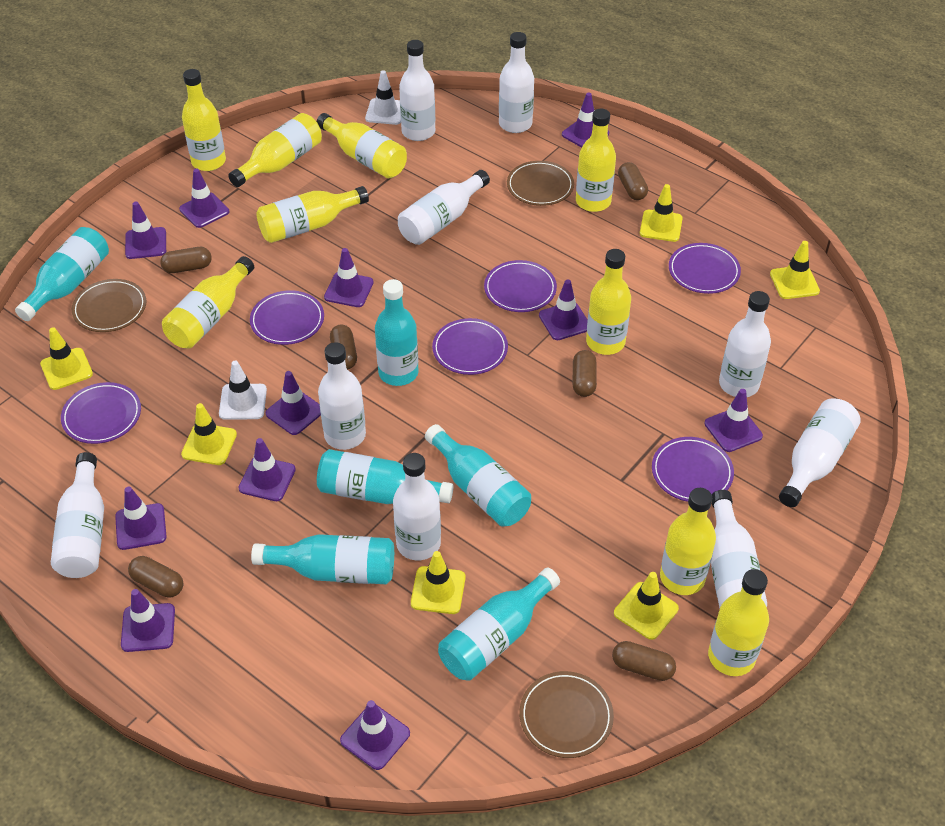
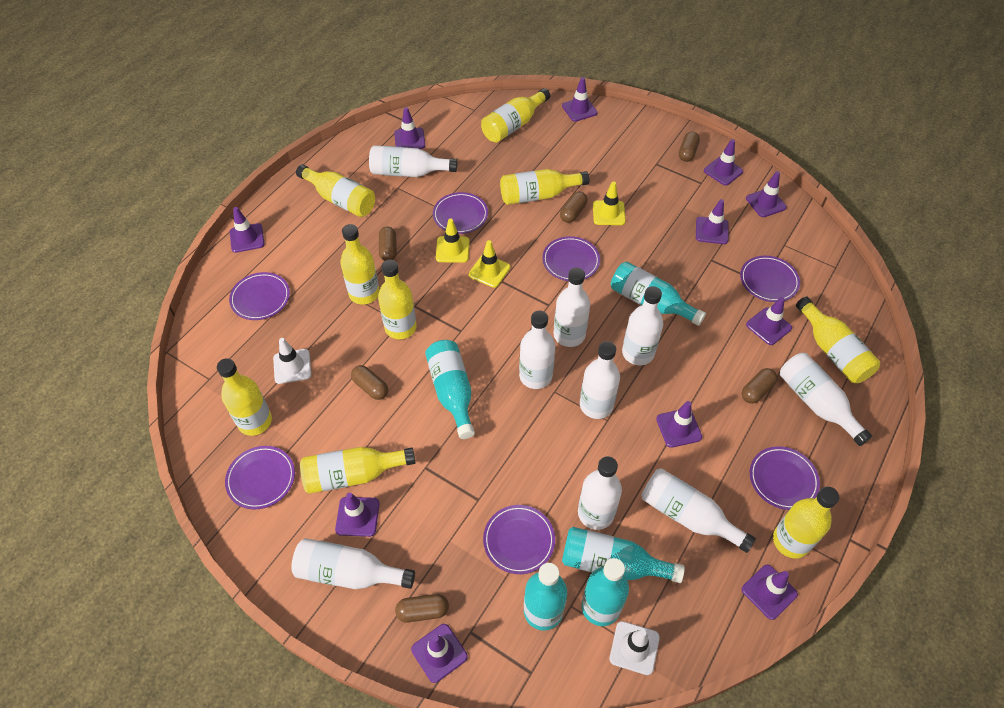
brown plate: [72,279,146,332] [507,161,574,206] [519,671,614,758] = 3 -> none = 0
purple plate: [61,382,141,444] [250,290,324,345] [432,318,508,375] [484,260,557,312] [652,437,734,502] [669,243,741,294] = 6 -> [225,446,295,509] [229,272,290,320] [433,192,488,234] [483,505,555,574] [542,236,600,281] [740,256,800,302] [750,446,820,510] = 7
turquoise bottle: [15,227,109,321] [251,534,394,584] [317,449,454,504] [375,279,419,386] [425,424,531,527] [438,568,560,681] = 6 -> [425,340,475,439] [524,563,567,631] [562,527,685,583] [582,558,629,626] [611,262,706,326] = 5
yellow traffic cone: [40,327,93,390] [181,403,237,465] [411,551,466,614] [614,572,679,640] [640,184,683,242] [770,241,820,299] = 6 -> [436,219,470,263] [469,240,510,288] [593,181,626,225] = 3

